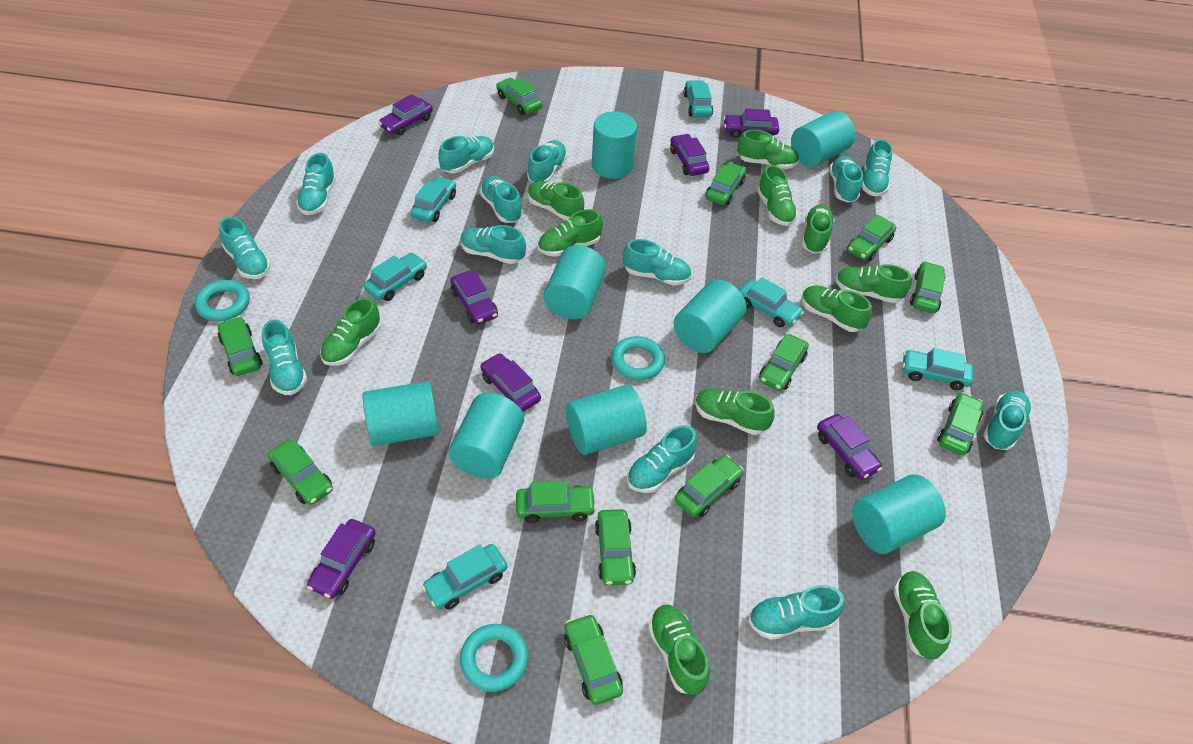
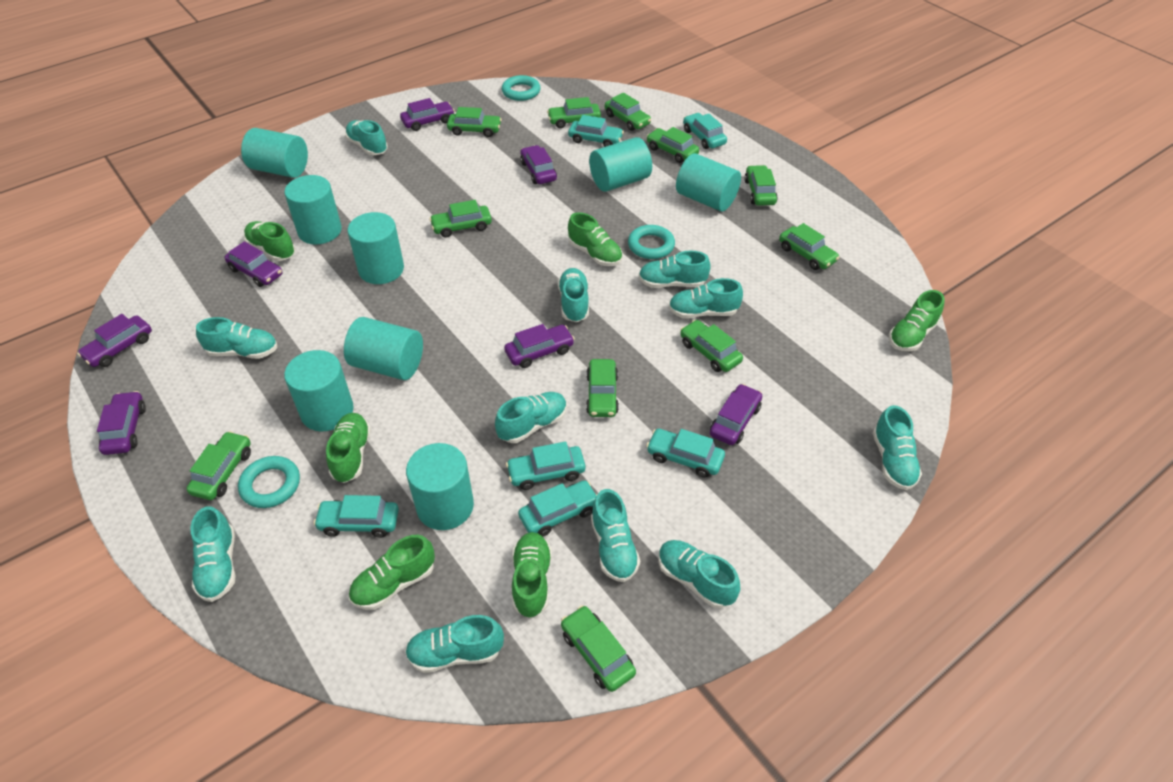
green car: [218,316,262,376] [268,439,333,505] [496,78,543,115] [516,481,596,523] [564,613,623,705] [595,509,636,585] [675,455,744,517] [706,162,746,205] [759,334,809,391] [847,214,896,261] [910,261,945,313] [937,392,984,455] = 12 -> [186,431,251,500] [429,200,492,238] [447,107,502,137] [547,97,601,128] [561,605,636,692] [586,359,619,417] [605,93,651,131] [646,127,699,163] [680,320,743,372] [744,165,778,206] [779,223,840,270] = 11
green shoe: [320,297,381,366] [528,181,584,220] [538,209,603,257] [648,605,710,695] [695,388,775,435] [737,130,799,169] [757,165,798,226] [801,285,872,332] [802,204,835,253] [835,264,912,303] [893,571,952,660] = 11 -> [244,221,295,261] [326,413,371,483] [349,535,435,610] [512,532,552,618] [568,212,623,266] [889,290,945,351] = 6
turquoise shoe: [219,217,271,279] [262,319,307,395] [296,153,336,215] [438,136,494,173] [460,225,526,264] [480,176,523,223] [527,140,567,182] [623,239,691,286] [627,425,697,493] [748,585,845,640] [829,156,863,203] [861,139,893,196] [983,391,1032,450] = 13 -> [190,506,236,602] [196,317,277,359] [345,120,388,156] [405,615,504,673] [495,392,567,443] [558,268,589,322] [591,489,640,582] [639,250,711,288] [659,540,740,608] [669,278,743,318] [873,405,922,490] = 11

